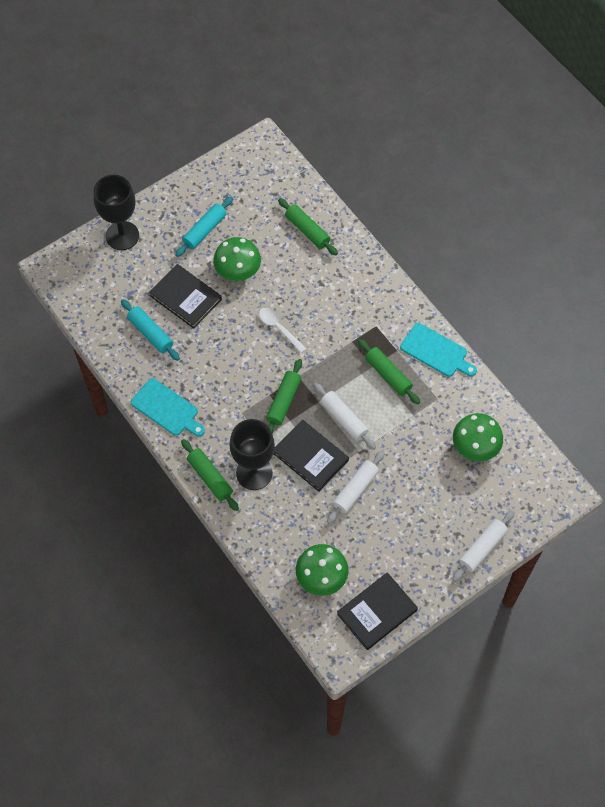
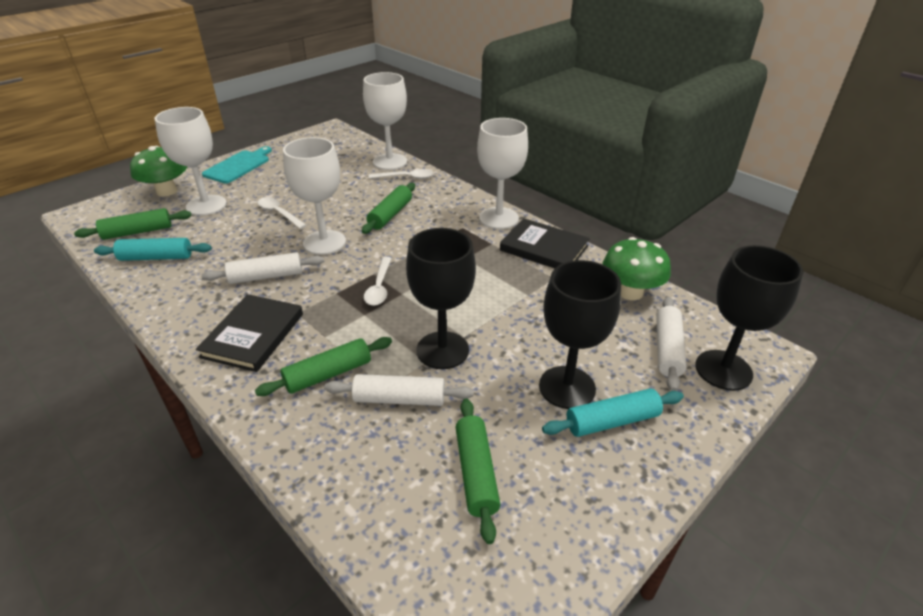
black book: [149,264,222,329] [273,420,349,492] [337,572,418,650] = 3 -> [196,294,303,372] [500,218,590,268] = 2
black goblet: [93,175,139,250] [229,419,275,490] = 2 -> [406,228,476,369] [539,260,621,409] [695,245,804,391] = 3
green mushroom: [213,237,261,281] [296,544,349,596] [453,413,503,461] = 3 -> [130,146,187,197] [603,237,671,300] = 2
turquoise cutting board: [131,378,205,437] [400,323,477,377] = 2 -> [202,146,272,184] = 1
white goblet: none = 0 -> [155,107,227,216] [283,137,346,255] [363,72,407,170] [477,118,528,229] = 4
white spoon: [259,308,307,353] = 1 -> [258,197,307,229] [364,257,392,306] [368,169,434,179] = 3

